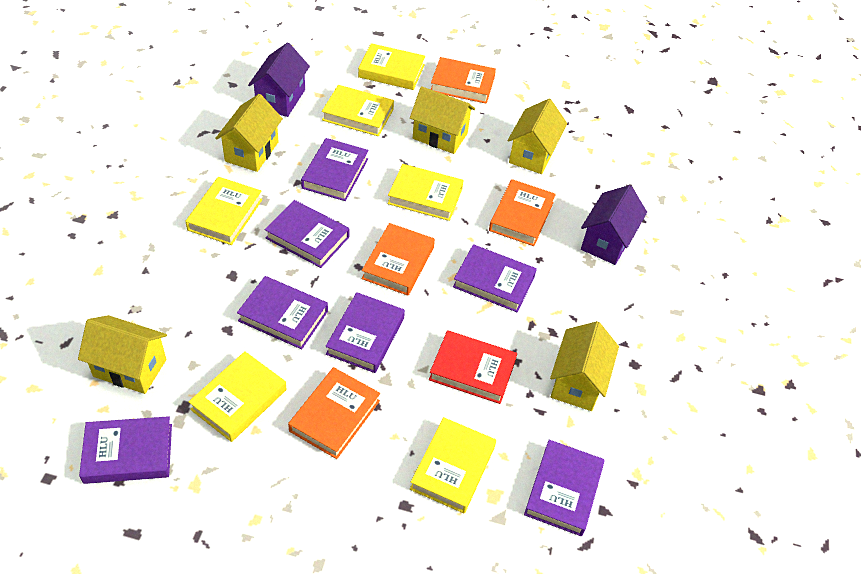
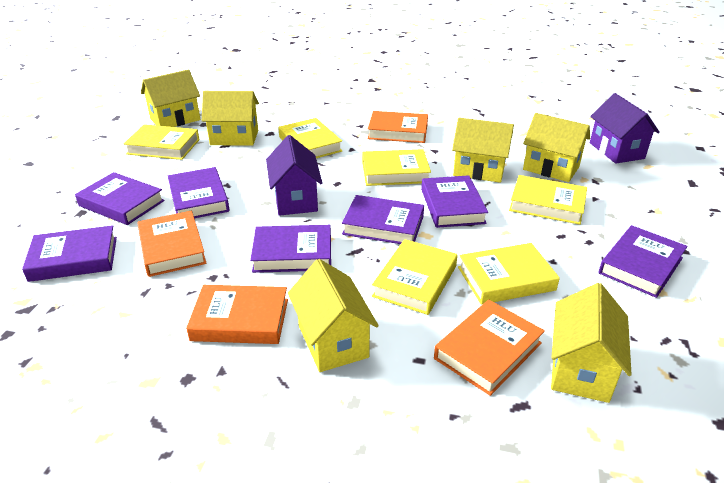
red book: [429,330,517,404] = 1 -> none = 0
yellow house: [78,315,167,394] [215,94,283,172] [410,86,475,154] [507,99,567,174] [550,321,619,411] = 5 -> [141,69,200,127] [202,91,259,146] [288,259,379,372] [452,118,514,183] [523,113,590,182] [551,283,632,403] = 6

